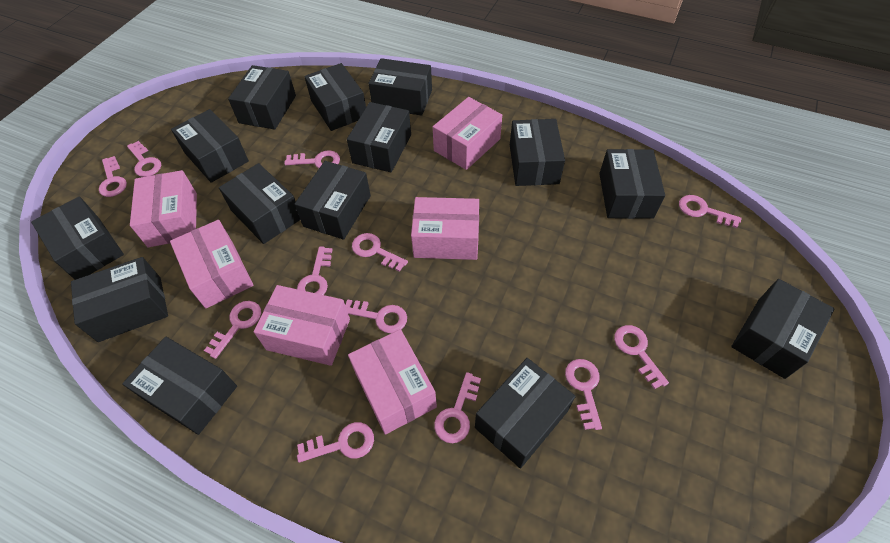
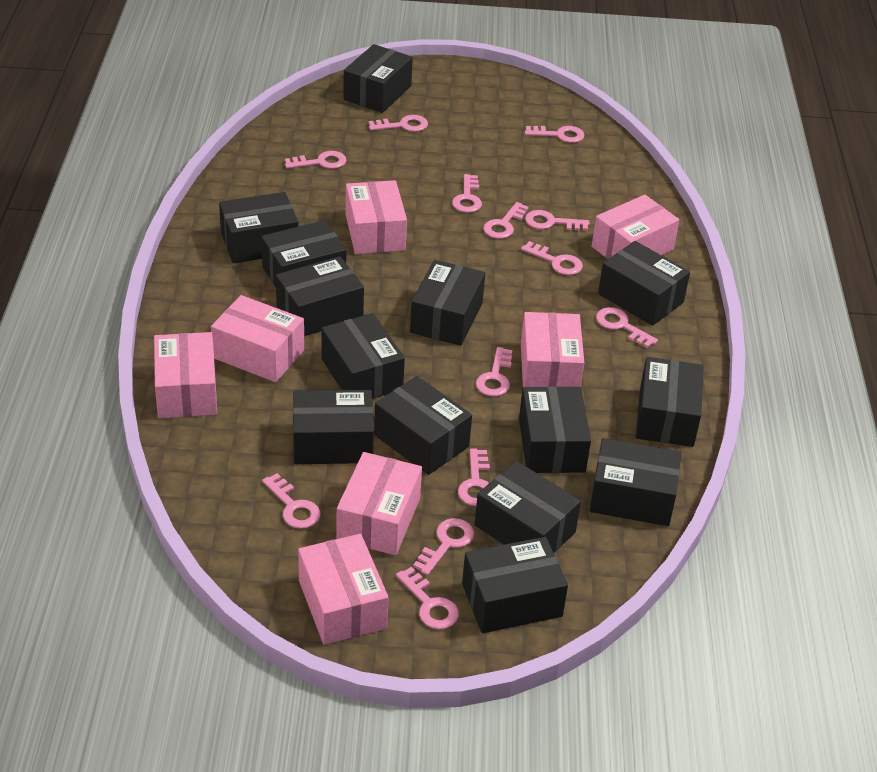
pink box: [130,170,197,247] [170,220,254,309] [254,285,350,366] [348,329,437,435] [411,197,479,260] [433,97,502,170] = 6 -> [154,332,217,418] [211,295,304,382] [298,534,389,645] [336,452,422,555] [345,180,407,254] [521,312,584,387] [592,195,680,259] = 7
pink key: [99,156,127,197] [127,141,161,177] [204,301,261,359] [284,150,340,168] [297,246,333,295] [297,422,374,462] [345,299,407,333] [352,233,408,272] [434,372,481,443] [565,359,602,430] [614,325,669,389] [679,195,742,228] = 12 -> [262,473,321,529] [285,151,347,169] [369,115,428,132] [396,567,459,630] [413,518,474,575] [452,174,482,213] [458,449,490,506] [476,347,512,397] [483,202,528,239] [521,241,583,275] [525,126,584,143] [525,210,589,231] [596,307,658,348] = 13

